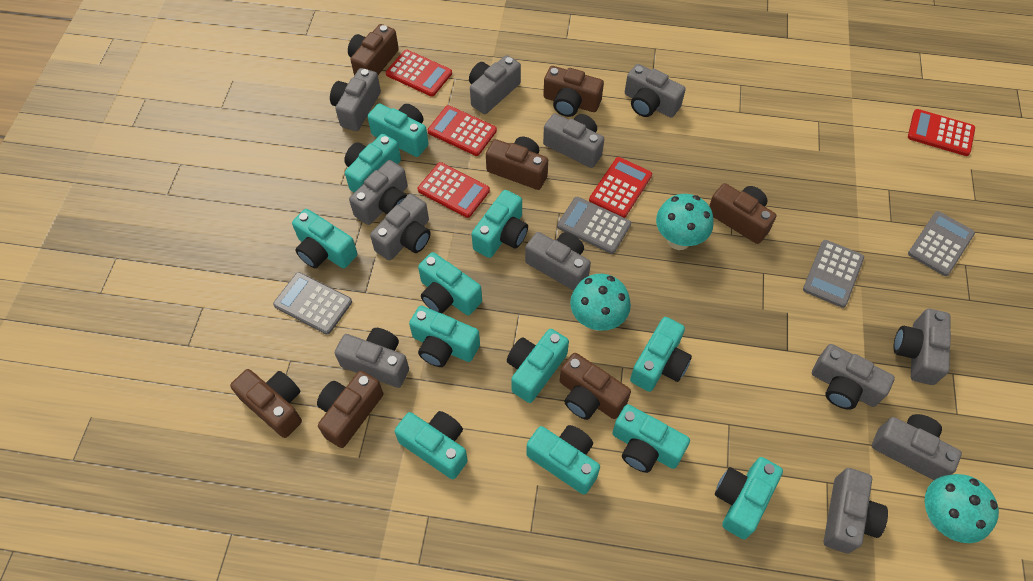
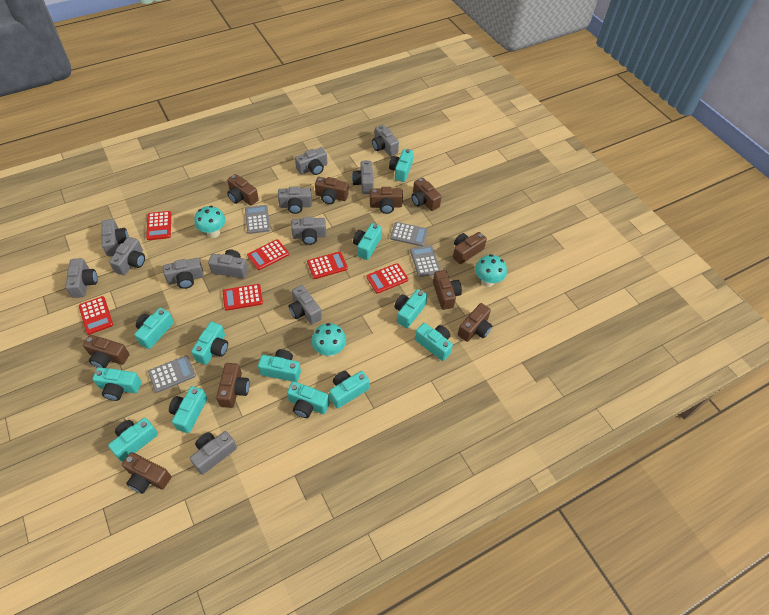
brown camera: [230,369,302,438] [317,371,383,448] [348,24,399,76] [486,137,548,190] [543,66,604,117] [560,353,631,420] [709,183,776,244] = 7 -> [83,335,130,368] [122,452,171,494] [216,363,250,408] [227,174,259,206] [315,177,349,204] [370,187,403,214] [411,177,442,211] [433,270,462,310] [453,232,487,264] [458,303,492,342] = 10
red calculator: [386,50,452,97] [418,162,490,218] [428,105,497,156] [589,157,652,218] [908,109,975,156] = 5 -> [79,296,113,335] [146,211,171,240] [223,284,263,311] [247,239,289,270] [307,251,348,279] [366,263,408,294] = 6

